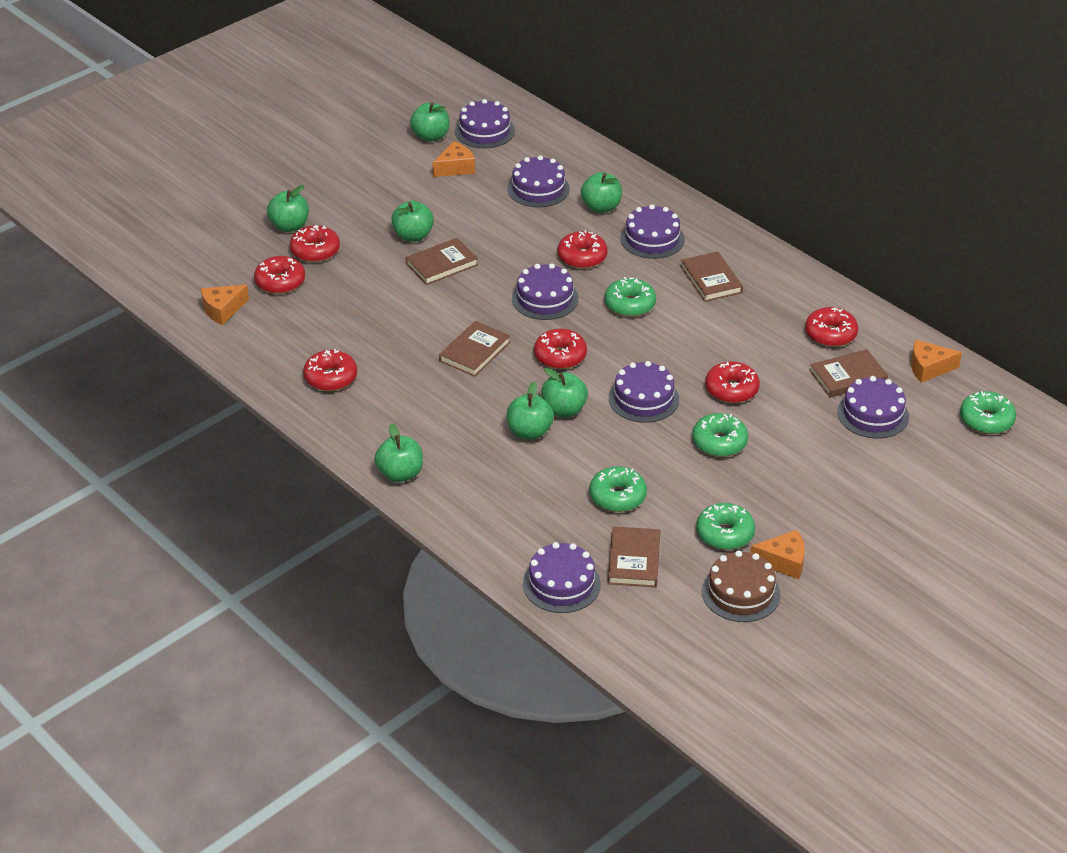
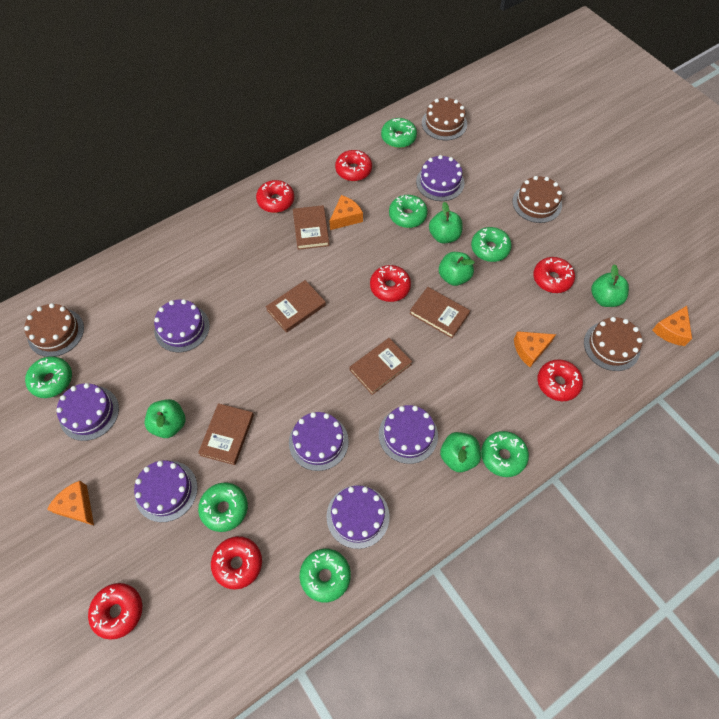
brown cake: [702,550,781,622] = 1 -> [24,303,84,357] [422,97,467,140] [512,176,562,223] [584,317,643,371] = 4
green apple: [267,185,309,232] [375,423,423,482] [391,200,434,242] [410,103,450,142] [507,382,554,440] [541,368,588,417] [581,172,622,213] = 7 -> [145,399,185,438] [429,202,463,244] [439,252,475,286] [440,432,481,472] [591,264,629,307] = 5
green donut: [589,466,647,512] [604,277,656,317] [692,413,748,457] [696,503,755,550] [960,391,1016,434] = 5 -> [25,356,72,398] [198,482,248,532] [300,549,351,602] [381,118,417,148] [389,195,428,228] [471,227,512,262] [481,431,529,477] = 7

